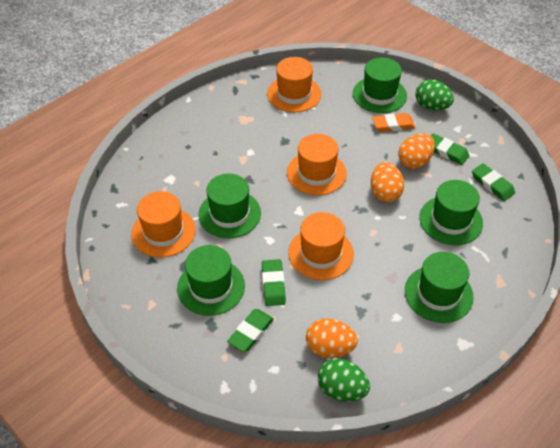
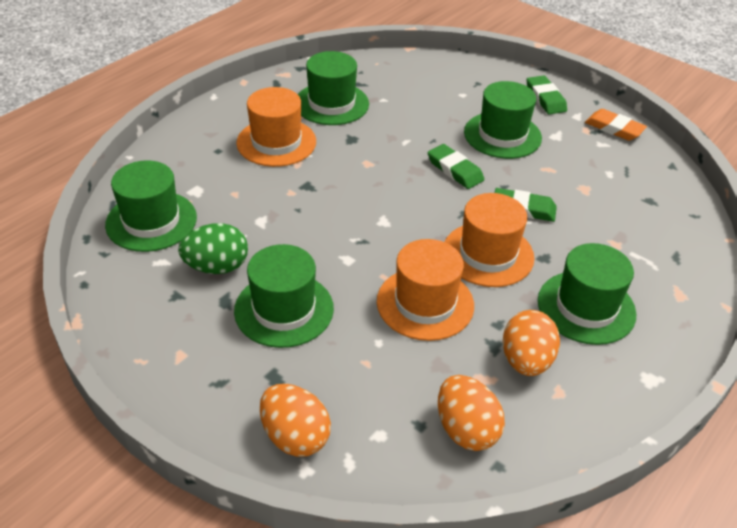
green egg: [318,358,370,402] [415,79,454,111] = 2 -> [178,223,248,274] = 1
green eraser: [227,309,274,352] [262,259,286,306] [431,133,470,165] [472,163,515,201] = 4 -> [428,144,484,189] [495,188,557,222] [526,75,567,114] = 3
orange hat: [131,191,196,258] [267,57,321,112] [287,134,347,195] [288,212,354,280] = 4 -> [236,87,316,167] [377,239,474,341] [444,193,535,287] = 3

